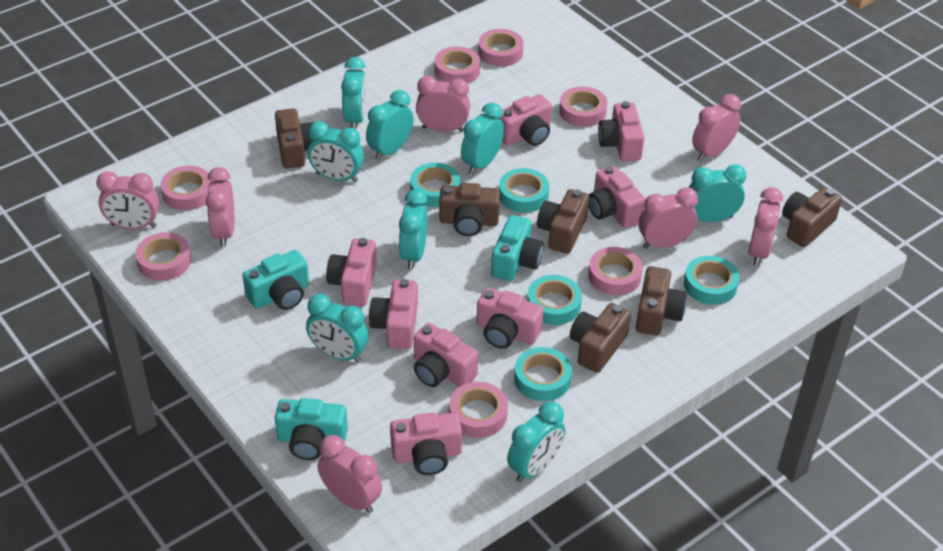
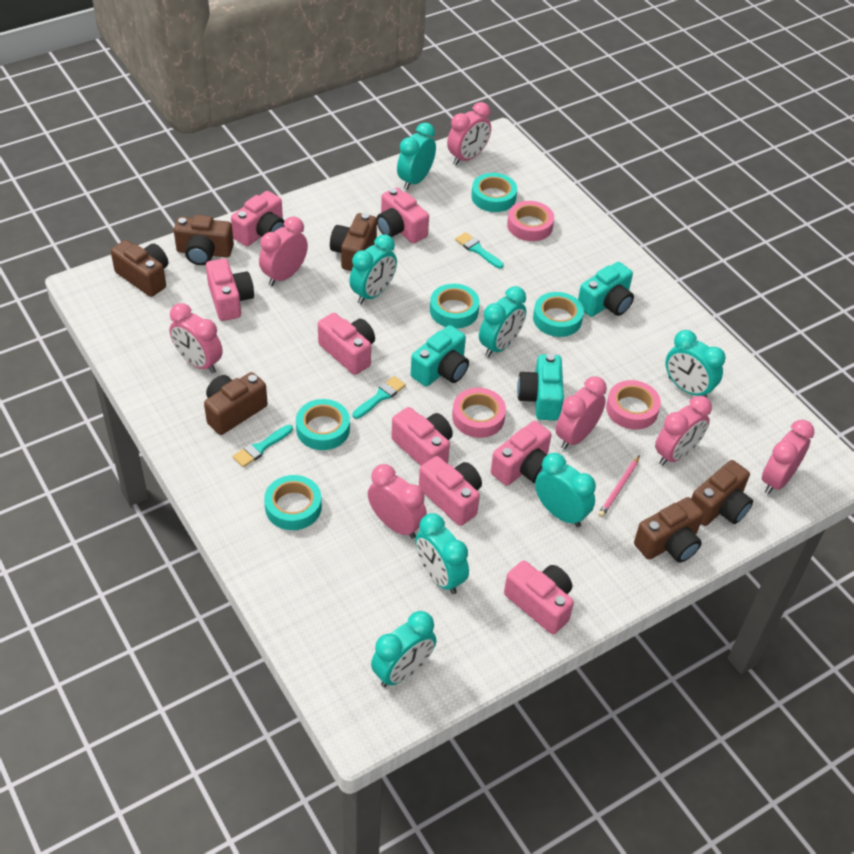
pink pencil: none = 0 -> [598,455,640,517] = 1
pink tape: [135,232,191,281] [161,166,212,210] [435,47,480,83] [449,382,508,438] [478,29,524,67] [559,86,607,127] [588,247,643,296] = 7 -> [452,388,506,438] [507,201,554,241] [606,380,661,430] = 3
turquoise brush: none = 0 -> [232,425,293,467] [352,376,406,419] [455,232,504,269] = 3
turquoise clock: [306,294,369,363] [308,121,364,182] [341,57,366,129] [366,90,414,160] [399,189,428,269] [461,103,504,175] [507,402,565,483] [689,164,746,222] = 8 -> [349,234,397,304] [371,611,436,687] [397,123,436,190] [415,513,469,594] [479,286,526,357] [535,453,596,527] [665,330,726,398] = 7

